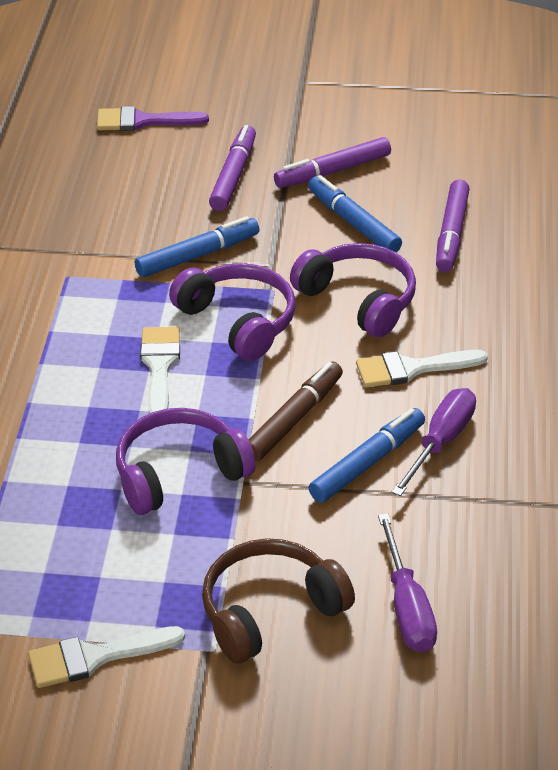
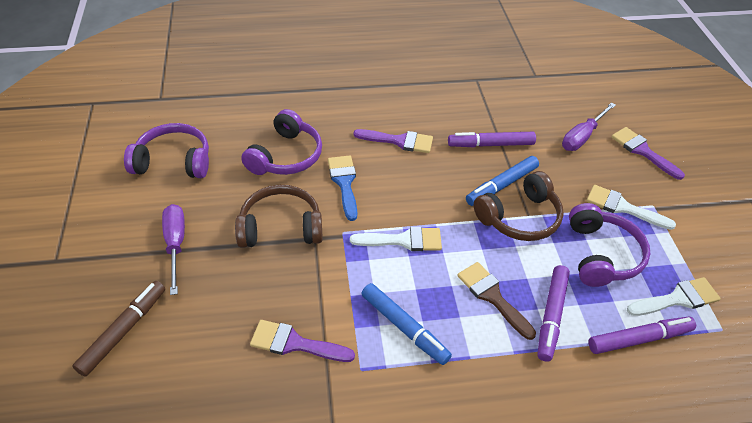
blue brush: none = 0 -> [328,155,357,221] = 1
blue marker: [135,216,260,277] [308,175,402,252] [309,408,425,503] = 3 -> [361,283,452,365] [466,156,539,206] = 2
brown brush: none = 0 -> [457,262,536,340] = 1
brown headphones: [202,538,355,664] = 1 -> [235,185,323,248] [474,171,564,241] = 2
purple brush: [97,106,209,131] = 1 -> [250,320,355,362] [353,129,433,153] [611,127,685,180] = 3

